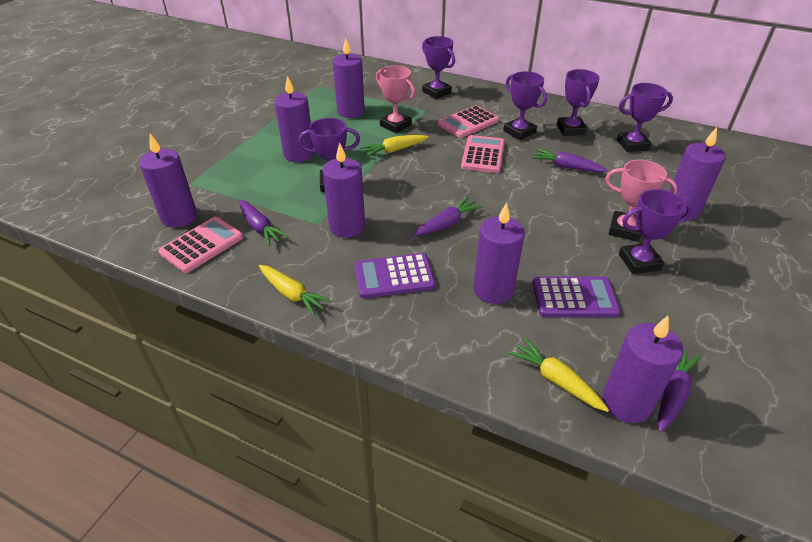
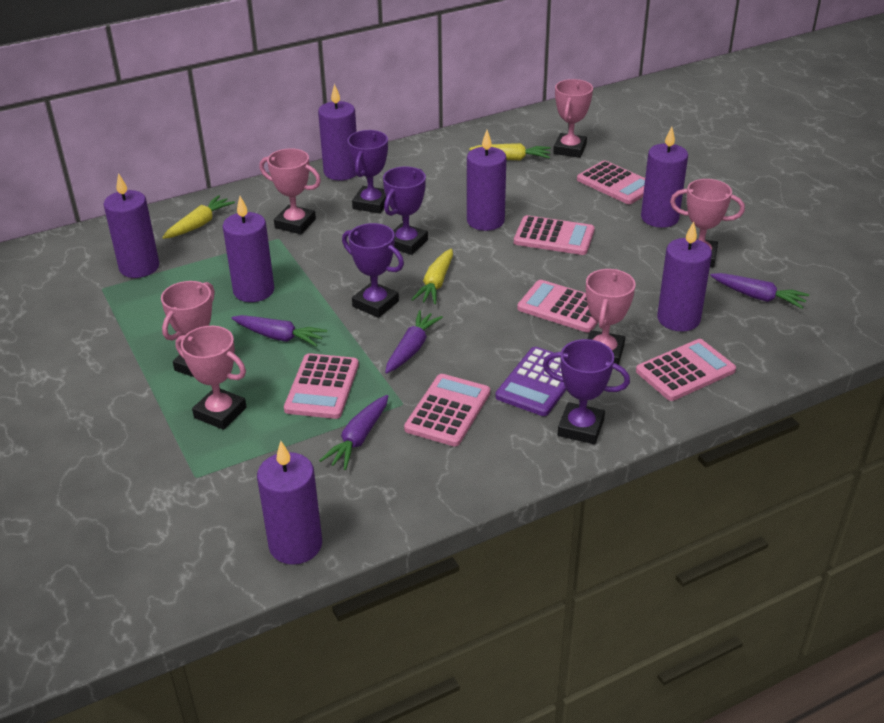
pink calculator: [158,217,243,273] [438,105,499,138] [461,135,505,173] = 3 -> [284,353,359,419] [404,374,490,446] [514,215,595,255] [517,280,598,333] [577,160,645,204] [636,339,736,401] = 6
pink trophy: [376,65,415,133] [605,159,678,242] = 2 -> [161,281,215,377] [175,326,247,430] [259,148,321,234] [553,79,593,158] [586,269,636,365] [670,179,745,268] = 6
purple calculator: [355,253,435,298] [532,277,621,317] = 2 -> [496,347,567,416] = 1
purple trophy: [298,118,360,192] [422,36,455,99] [503,71,547,140] [557,69,600,136] [617,83,673,152] [619,189,692,274] = 6 -> [342,223,404,318] [347,130,388,213] [383,166,428,255] [543,339,630,444] = 4

